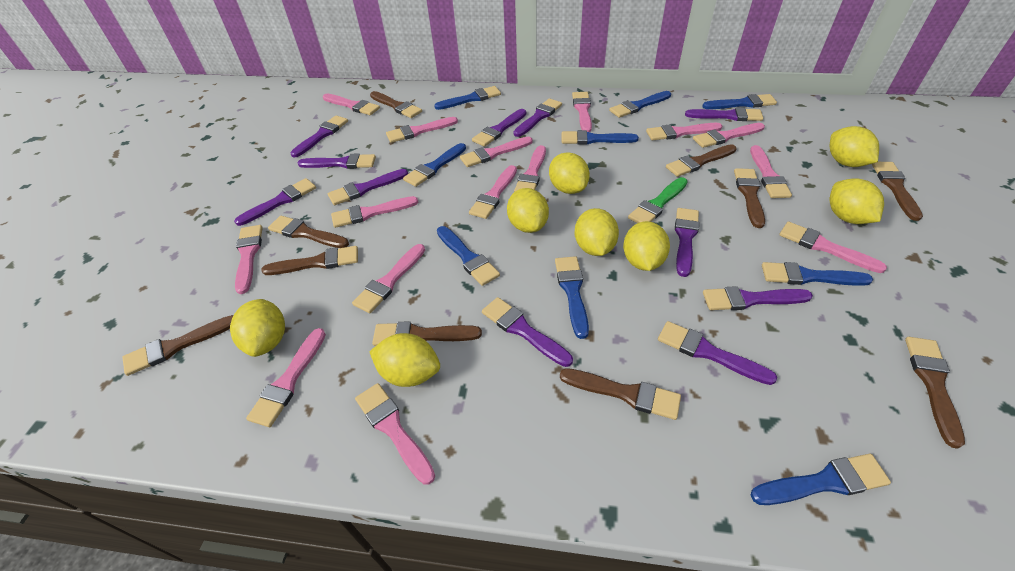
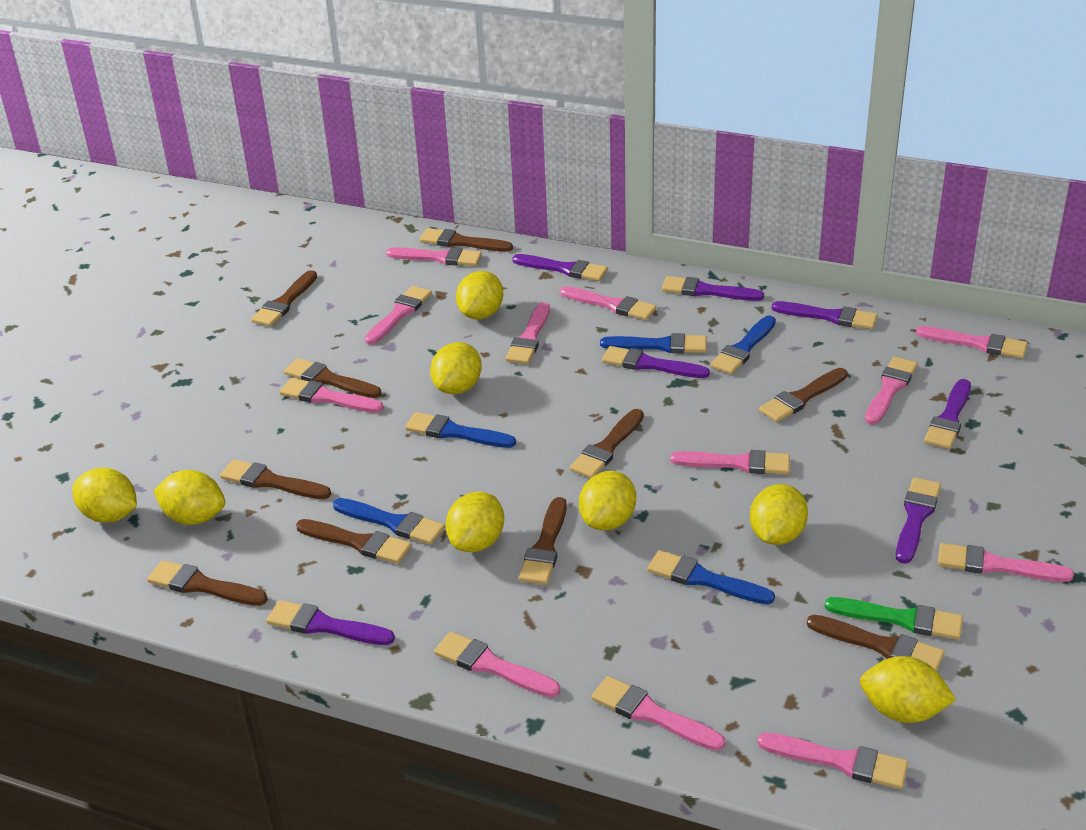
blue brush: [403,143,466,187] [434,86,501,110] [437,226,500,286] [555,256,589,339] [562,130,639,145] [609,91,671,118] [702,94,777,109] [751,454,891,505] [762,262,873,286] = 9 -> [333,498,445,545] [405,412,516,448] [600,333,707,353] [647,550,775,604] [711,315,776,374] = 5
pink brush: [235,225,263,294] [246,328,326,427] [323,94,380,115] [331,196,418,228] [352,244,425,313] [355,383,435,485] [386,117,458,143] [460,137,533,167] [469,165,517,219] [514,145,546,192] [572,92,592,132] [646,123,722,141] [693,123,765,148] [750,145,792,198] [779,222,887,273] = 15 -> [279,378,384,413] [365,286,432,345] [386,247,482,266] [434,632,560,697] [505,302,550,364] [560,286,657,320] [591,676,725,751] [671,450,790,474] [757,732,908,789] [865,357,918,425] [916,326,1028,358] [938,543,1074,582] = 12
purple brush: [234,178,316,226] [290,115,348,158] [298,153,376,169] [328,169,408,205] [472,109,526,147] [482,297,573,367] [513,98,562,137] [658,321,777,385] [675,208,699,277] [685,107,763,121] [703,286,813,310] = 11 -> [266,600,395,645] [512,254,608,281] [602,346,710,378] [662,276,764,301] [772,301,878,329] [896,477,941,564] [924,379,971,449] = 7

